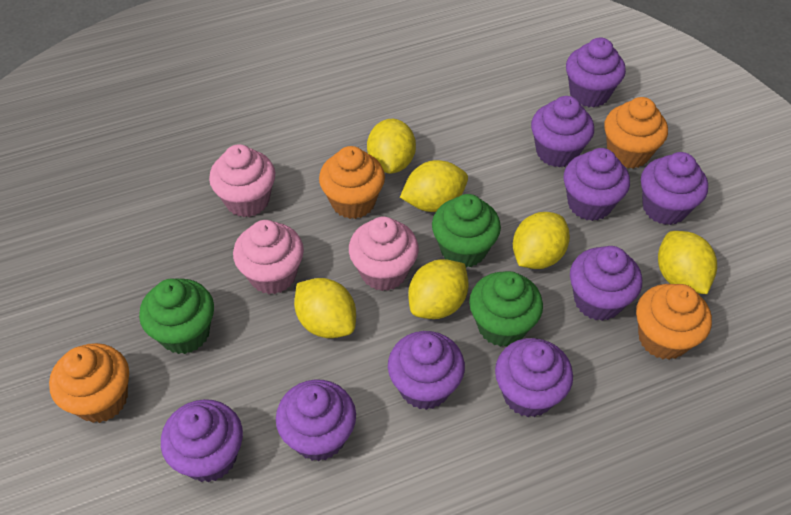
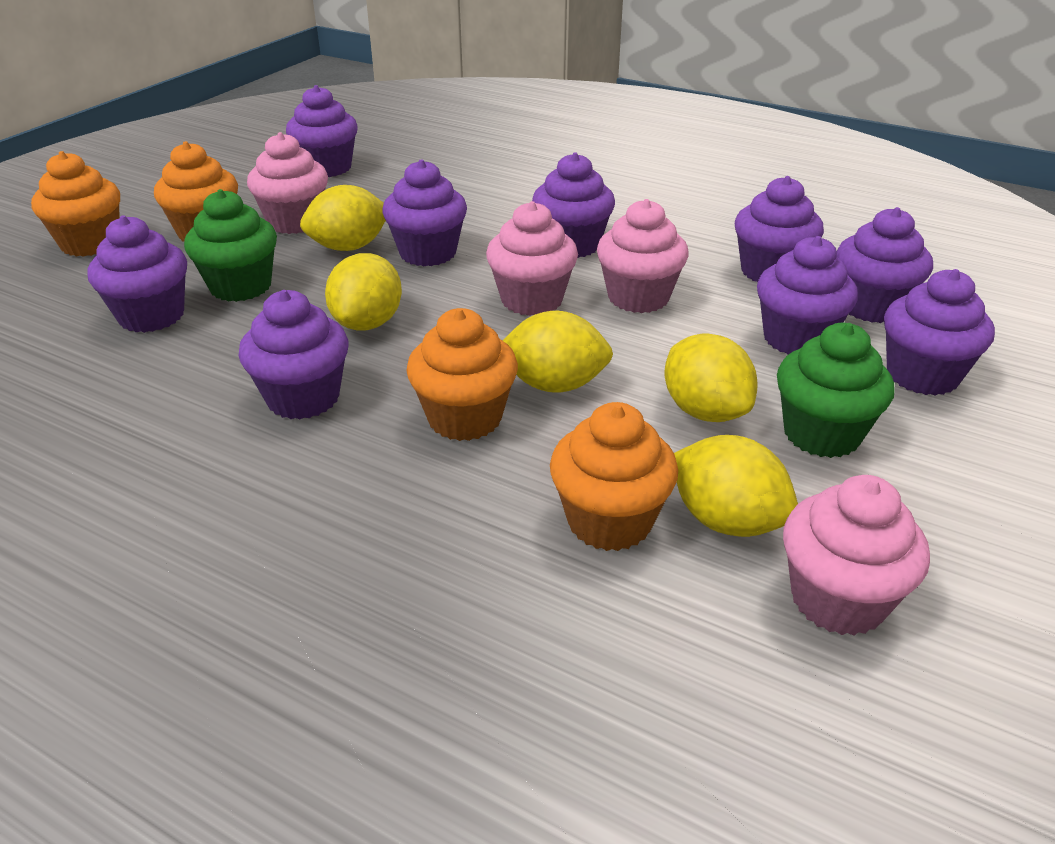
green cupcake: [139,278,214,354] [432,194,501,268] [469,271,543,347] = 3 -> [184,189,277,302] [777,323,895,458] = 2
pink cupcake: [209,144,275,217] [233,220,304,294] [349,216,419,291] = 3 -> [247,132,328,234] [486,201,578,316] [597,199,689,313] [783,475,930,636] = 4
yellow lemon: [294,278,356,338] [367,119,416,174] [400,160,468,212] [408,259,469,319] [513,212,570,269] [658,231,717,294] = 6 -> [300,185,386,251] [325,253,402,331] [503,311,613,393] [665,333,758,422] [674,435,798,537] = 5

